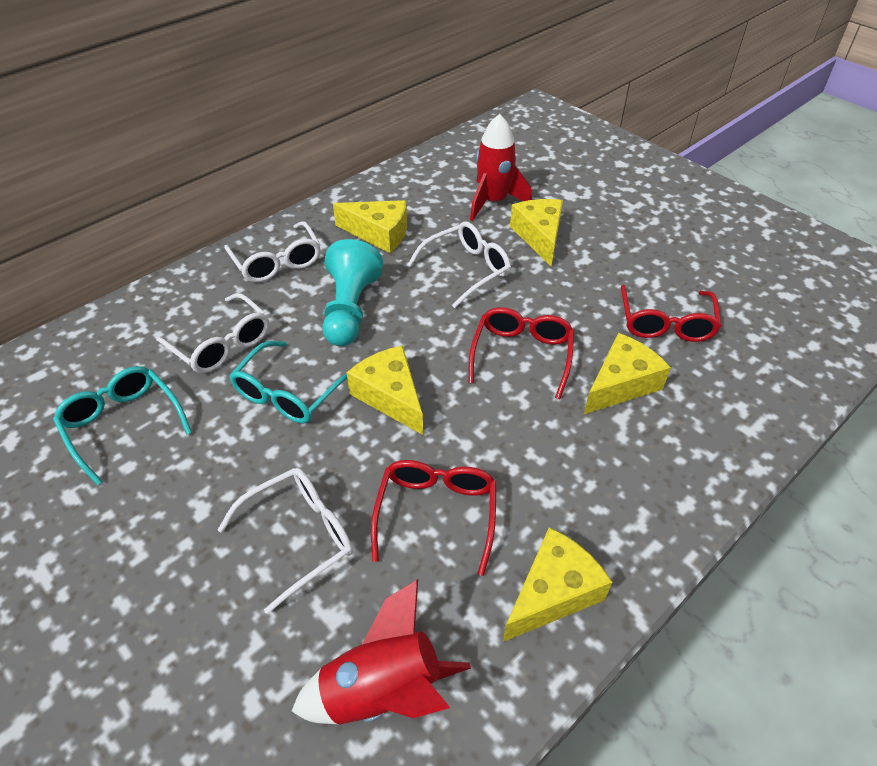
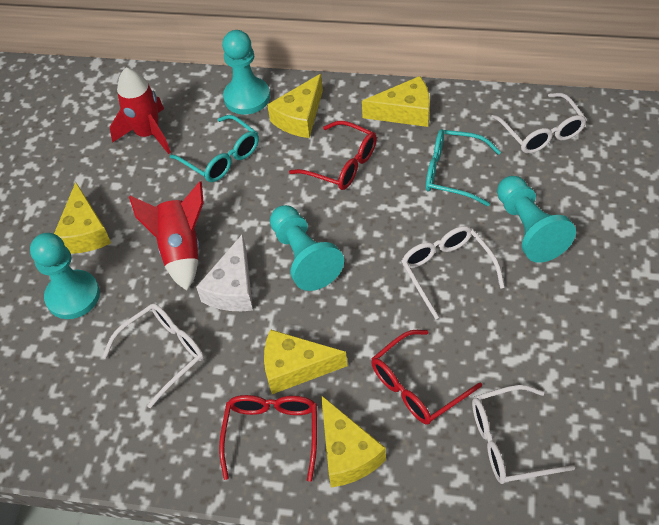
turquoise pawn: [322,239,383,346] = 1 -> [30,233,100,319] [222,30,270,114] [270,205,344,291] [497,176,576,263] = 4
white cheese: none = 0 -> [196,234,253,311] = 1

